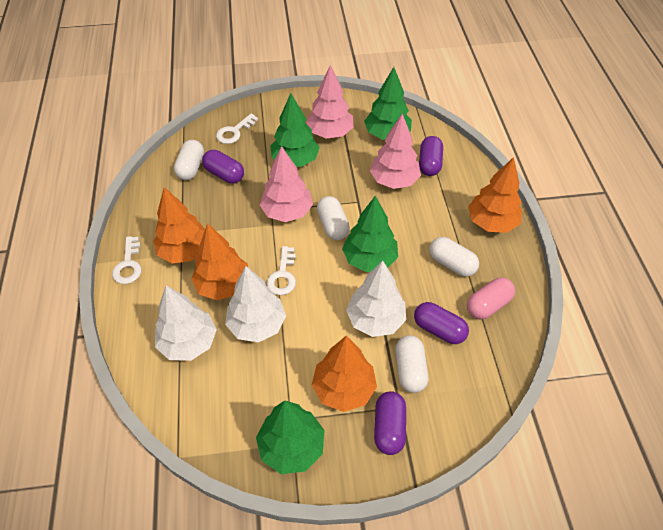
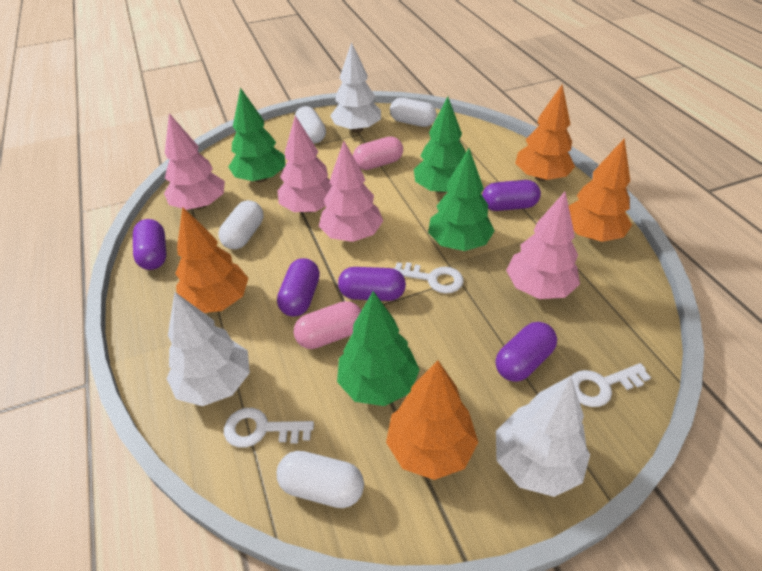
pink capsule: [467,277,515,319] = 1 -> [293,301,362,349] [353,137,403,170] = 2
pink tree: [260,146,313,222] [306,65,353,139] [370,114,421,189] = 3 -> [164,113,225,210] [278,115,332,213] [319,141,383,242] [506,192,580,299] = 4
purple capsule: [202,150,244,183] [374,391,406,455] [414,302,469,344] [419,136,443,176] = 4 -> [133,219,166,270] [277,258,320,317] [338,267,406,301] [482,180,541,211] [496,322,557,382] = 5

